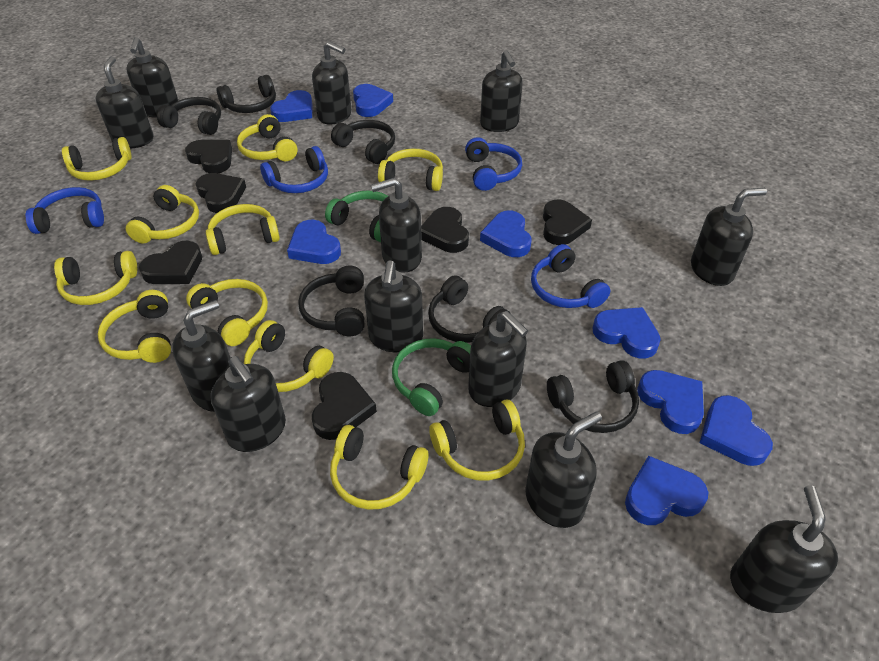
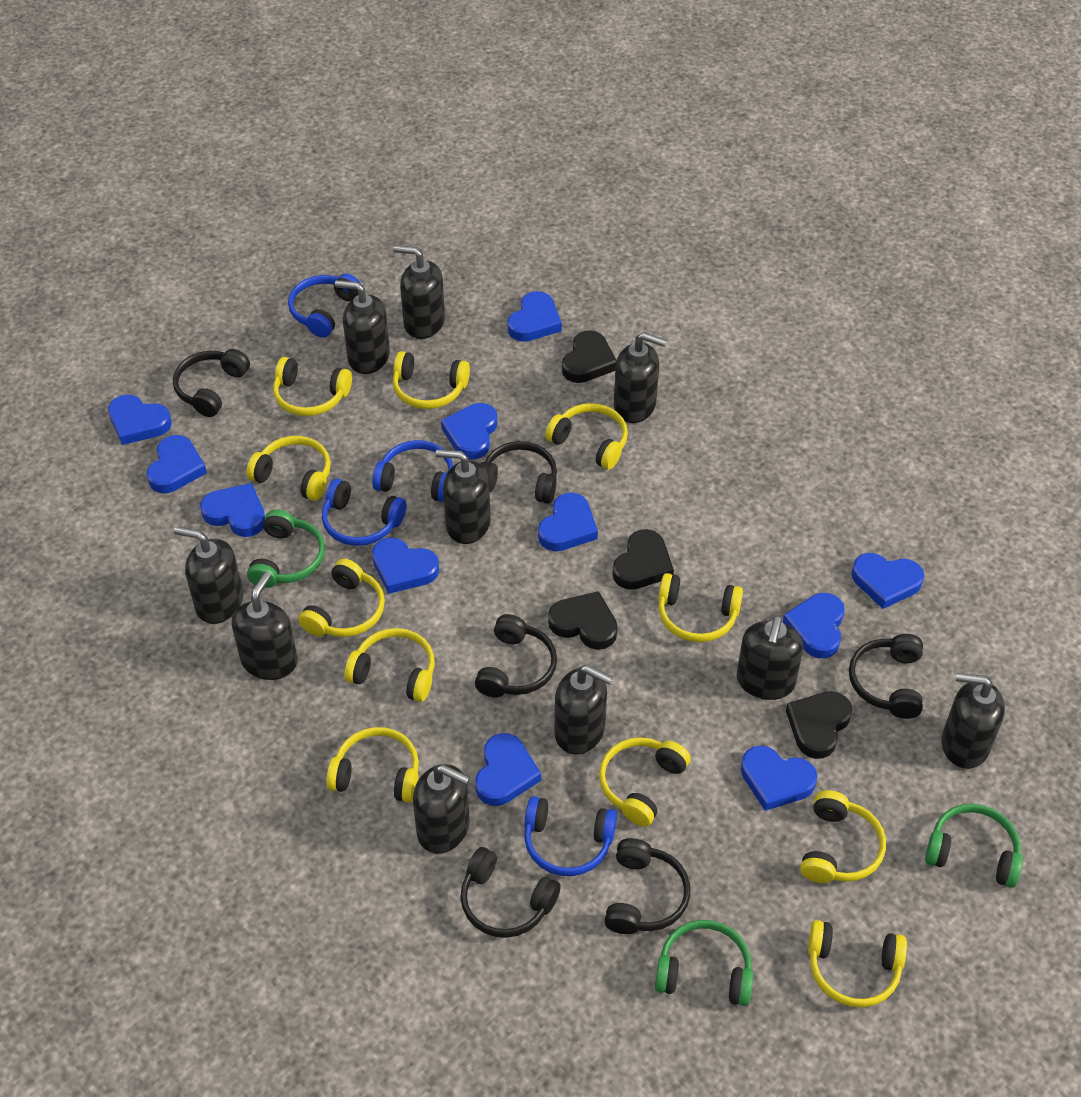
black heart: [139,241,202,284] [185,140,232,173] [196,173,246,213] [312,372,377,440] [421,207,469,253] [543,199,592,245] = 6 -> [548,591,618,650] [562,330,617,383] [612,529,674,590] [786,691,852,759] = 4
black soap dispenser: [95,56,154,149] [126,37,178,118] [172,300,230,412] [211,356,286,452] [312,41,352,125] [364,260,423,352] [371,178,422,273] [468,311,528,407] [480,50,523,132] [525,411,602,528] [691,188,767,286] [730,485,838,613] = 12 -> [174,527,243,624] [232,572,298,680] [335,280,390,374] [393,245,445,339] [413,764,470,854] [435,449,491,544] [554,665,613,755] [614,332,667,423] [737,615,803,700] [942,673,1005,769] = 10
blue heart: [270,90,312,122] [287,220,341,264] [353,84,393,117] [480,211,531,257] [592,307,661,358] [625,456,708,525] [637,370,704,434] [699,395,773,466] = 8 -> [108,394,172,445] [146,435,207,493] [200,483,265,537] [372,537,439,594] [441,403,497,460] [475,733,541,806] [508,291,562,342] [538,492,598,551] [741,746,817,811] [783,593,845,658] [852,553,924,609] = 11
green headphones: [325,190,388,242] [392,338,471,416] = 2 -> [247,509,325,588] [655,920,753,1006] [925,804,1023,888] = 3

